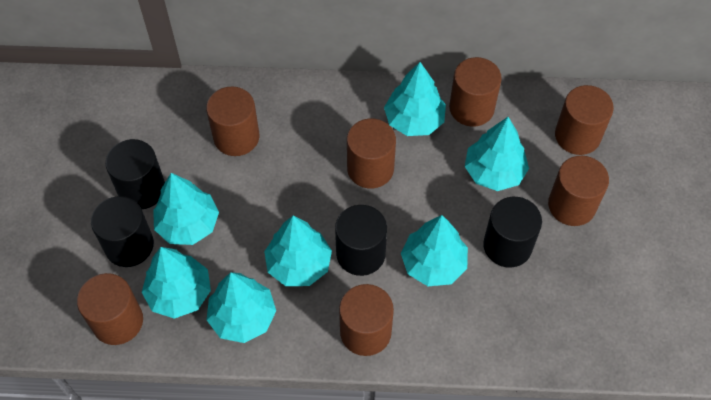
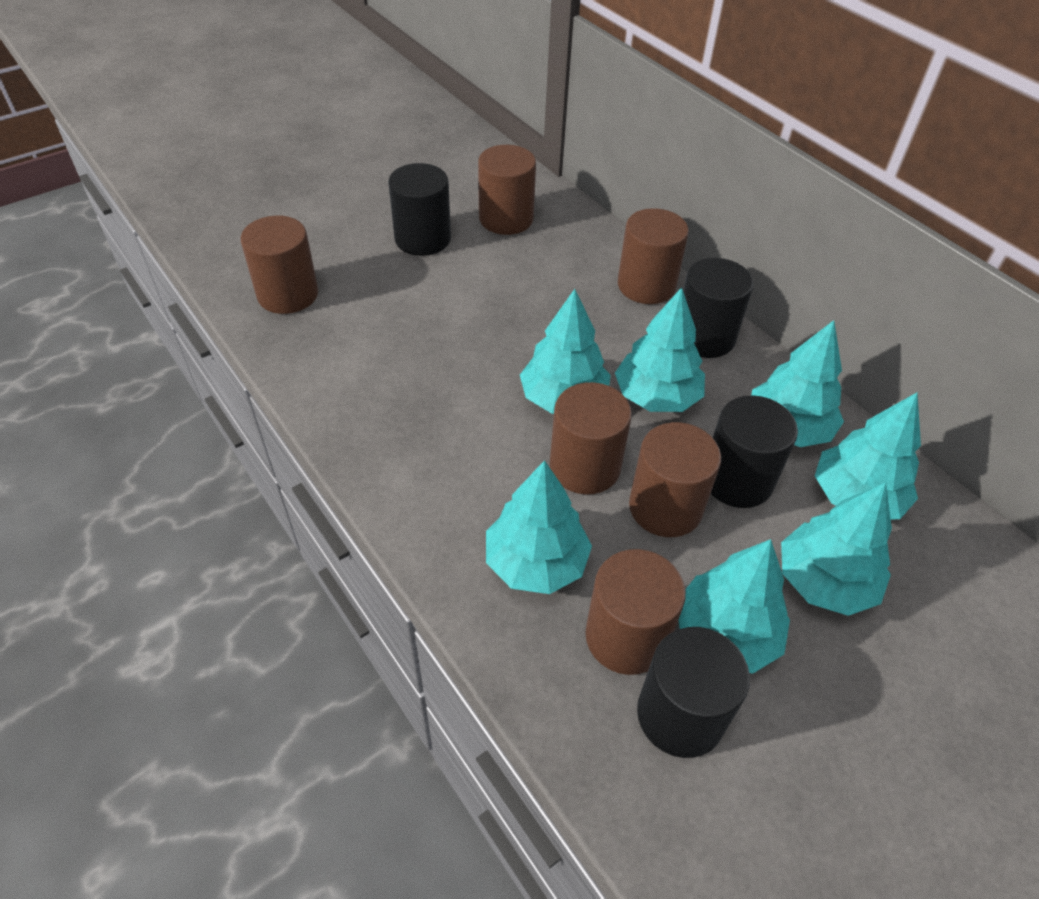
brown cylinder: [77,273,143,345] [206,86,259,156] [339,284,394,356] [347,119,396,188] [449,57,502,127] [548,156,609,226] [555,85,614,155] = 7 -> [241,215,318,314] [478,145,536,235] [550,382,632,495] [585,549,686,675] [618,208,689,304] [629,422,721,537] = 6

